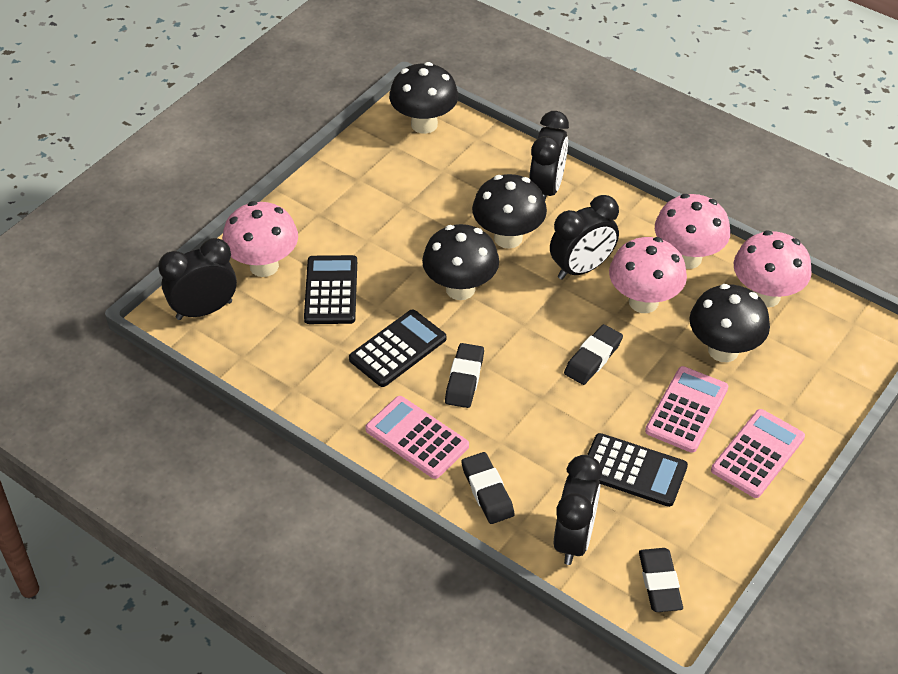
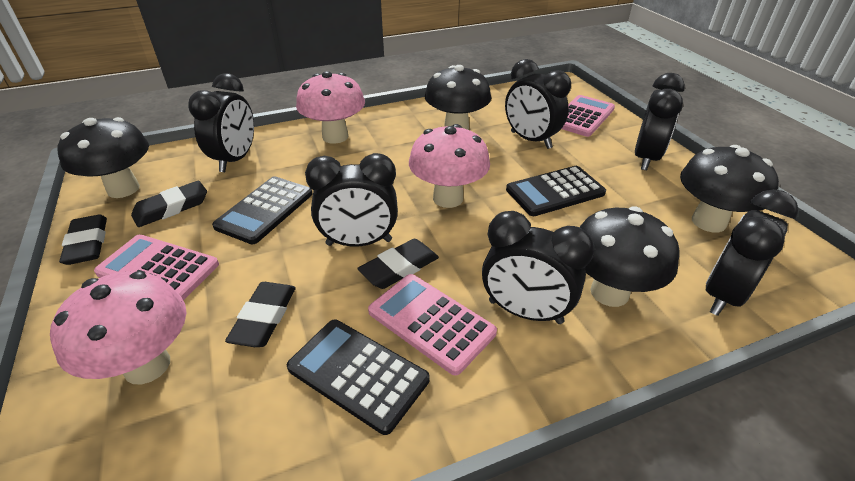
black clock: [158,238,237,320] [529,111,569,200] [550,195,619,280] [554,455,602,565] = 4 -> [188,73,254,172] [305,153,398,247] [482,211,594,324] [505,59,571,149] [635,73,685,170] [706,189,799,316] = 6
pink mushroom: [222,201,298,277] [609,237,687,313] [655,194,730,269] [734,231,812,308] = 4 -> [50,271,186,385] [296,71,365,144] [409,124,490,208] = 3

